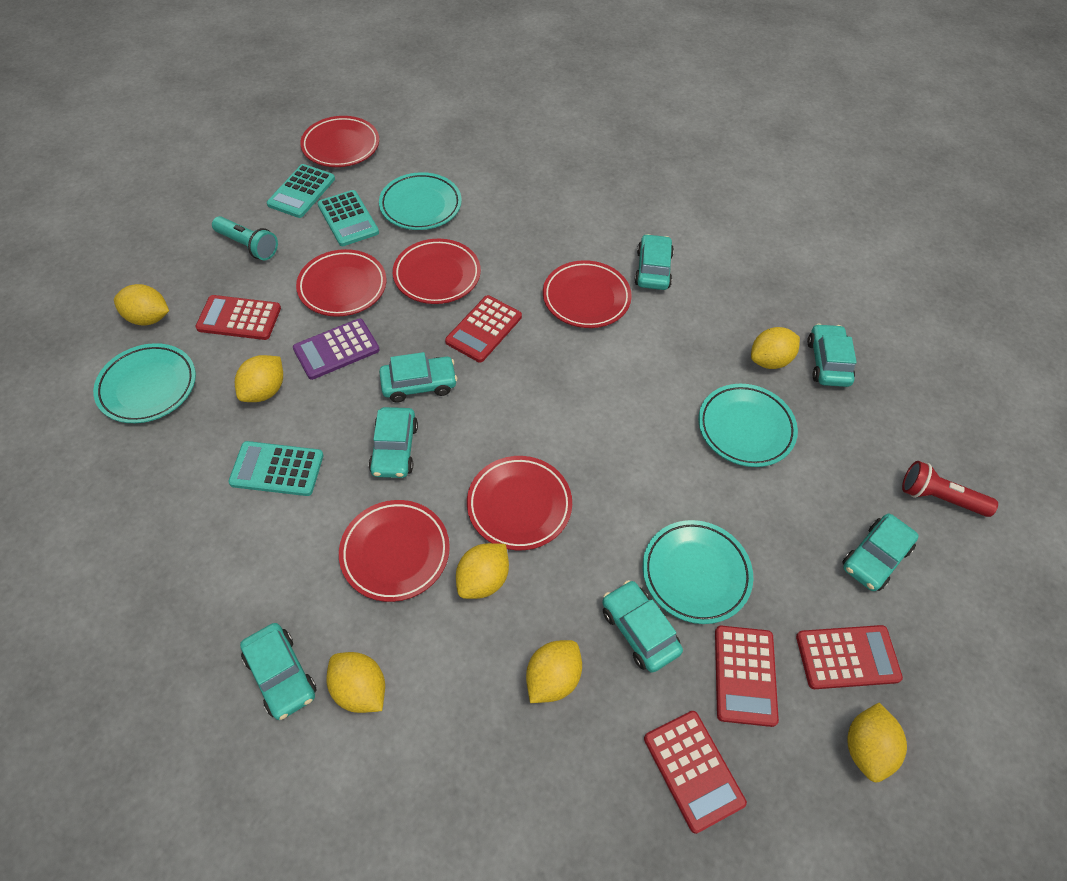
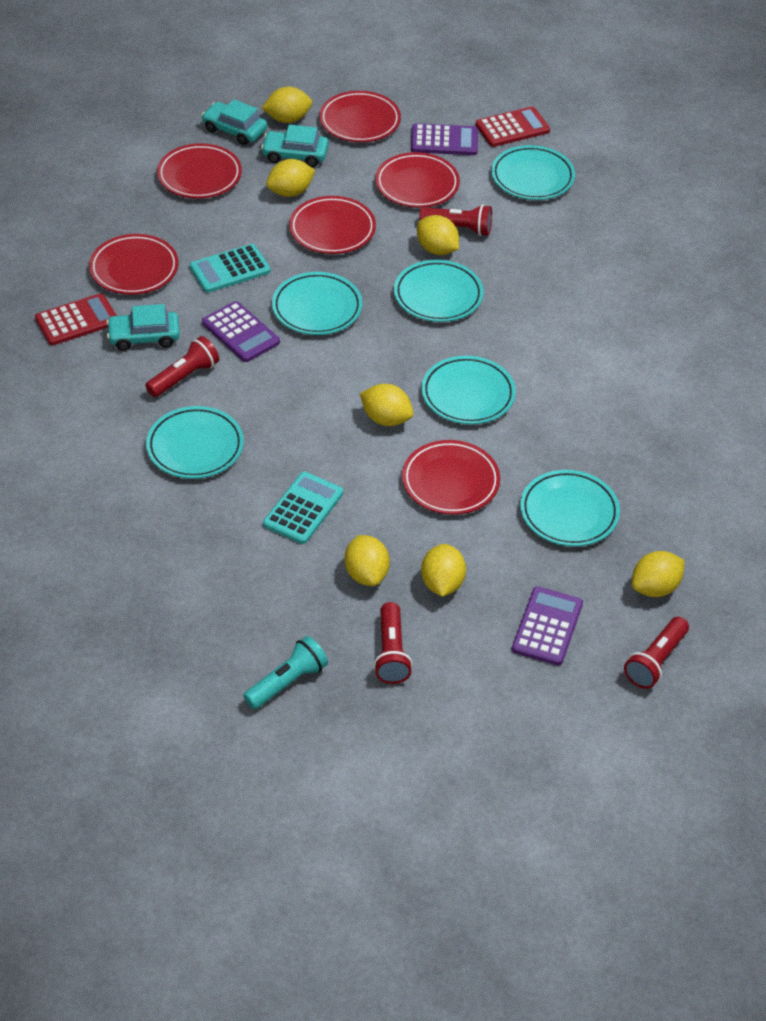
purple calculator: [293,318,380,380] = 1 -> [202,301,280,362] [411,123,478,155] [512,586,583,666] = 3
red calculator: [195,295,281,340] [445,295,522,363] [644,711,747,834] [715,626,779,727] [796,625,903,689] = 5 -> [35,293,117,345] [476,106,550,147] = 2
red flashlight: [902,461,998,517] = 1 -> [146,336,219,397] [374,602,413,684] [419,204,492,236] [624,617,689,689] = 4
turquoise calculator: [228,441,323,496] [267,164,335,218] [318,190,379,246] = 3 -> [190,244,271,293] [263,472,344,544] = 2
turquoise car: [240,623,317,720] [369,407,418,478] [379,352,457,403] [602,580,683,673] [634,234,674,290] [807,324,857,387] [842,514,919,591] = 7 -> [106,304,180,351] [202,99,267,145] [261,125,328,167] = 3
turquoise plate: [93,343,196,423] [379,172,462,230] [643,520,753,624] [698,384,798,467] = 4 -> [146,406,244,479] [272,272,362,335] [394,260,483,322] [422,356,516,424] [491,145,575,200] [520,470,620,547] = 6

